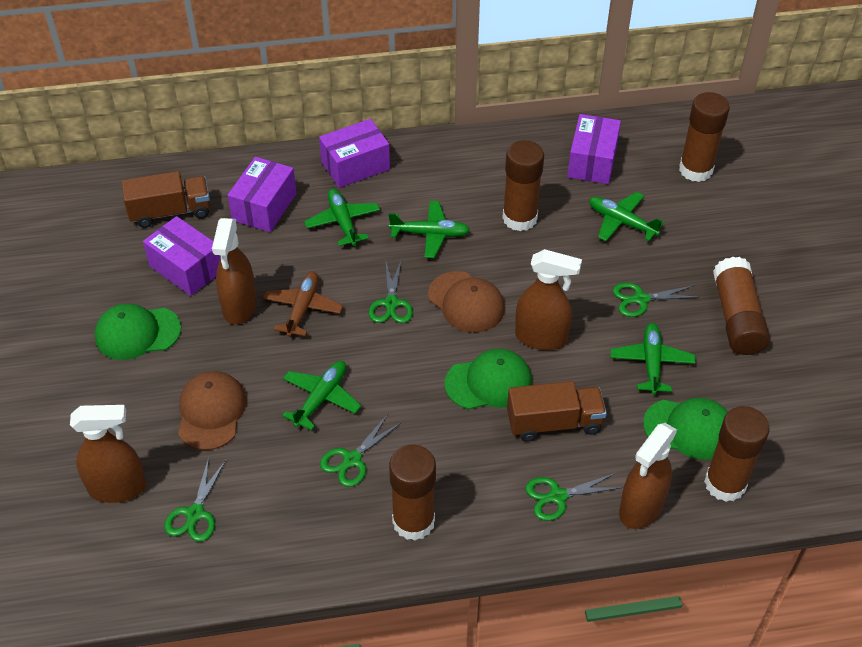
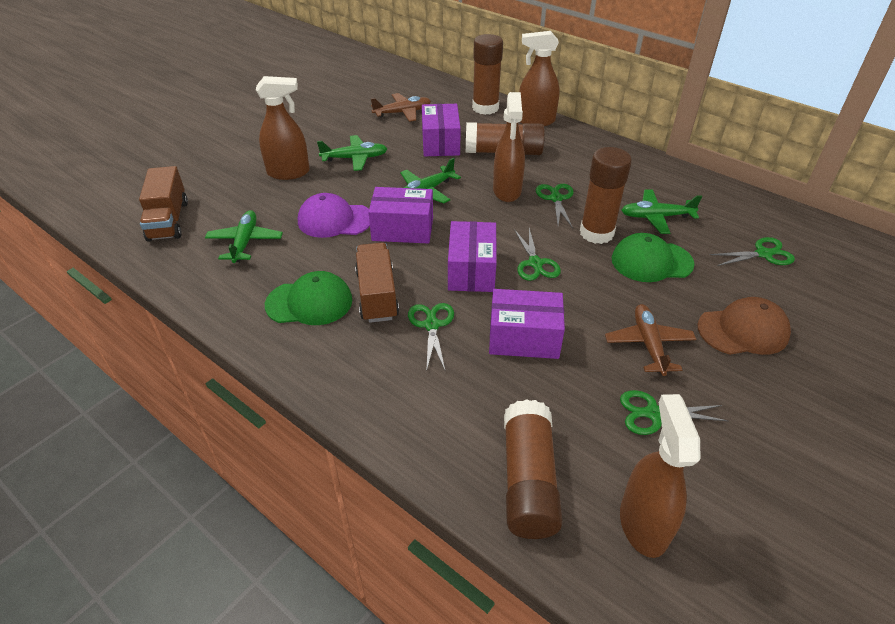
brown cap: [178,371,246,450] [428,271,505,333] = 2 -> [698,297,791,355] = 1
brown glue stick: [389,445,436,541] [502,140,544,231] [679,92,730,182] [704,406,770,502] [713,257,770,355] = 5 -> [466,122,545,155] [472,34,503,115] [504,399,563,539] [580,147,632,244] = 4
brown plane: [263,271,343,337] = 1 -> [371,93,431,122] [605,304,696,376] = 2
green cap: [95,304,181,360] [444,349,532,409] [643,398,728,460] = 3 -> [265,271,353,325] [611,233,694,282] = 2
green plane: [282,361,361,431] [304,189,380,246] [388,201,470,258] [589,192,664,241] [610,323,696,395] = 5 -> [205,210,283,263] [317,135,387,171] [400,158,461,203] [621,190,702,234] = 4
purple cap: none = 0 -> [298,193,370,238] = 1

